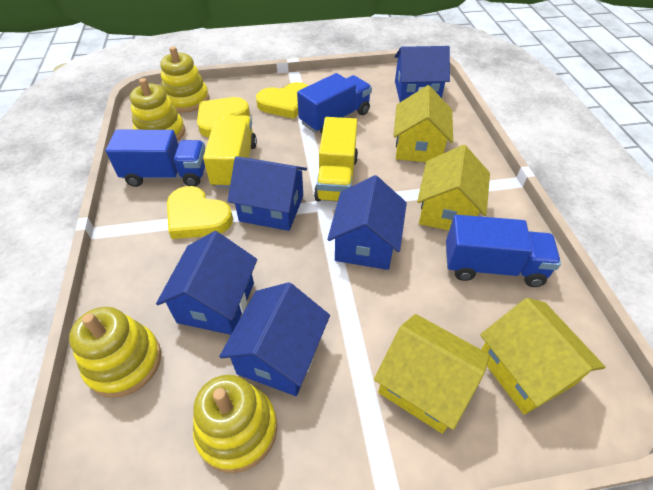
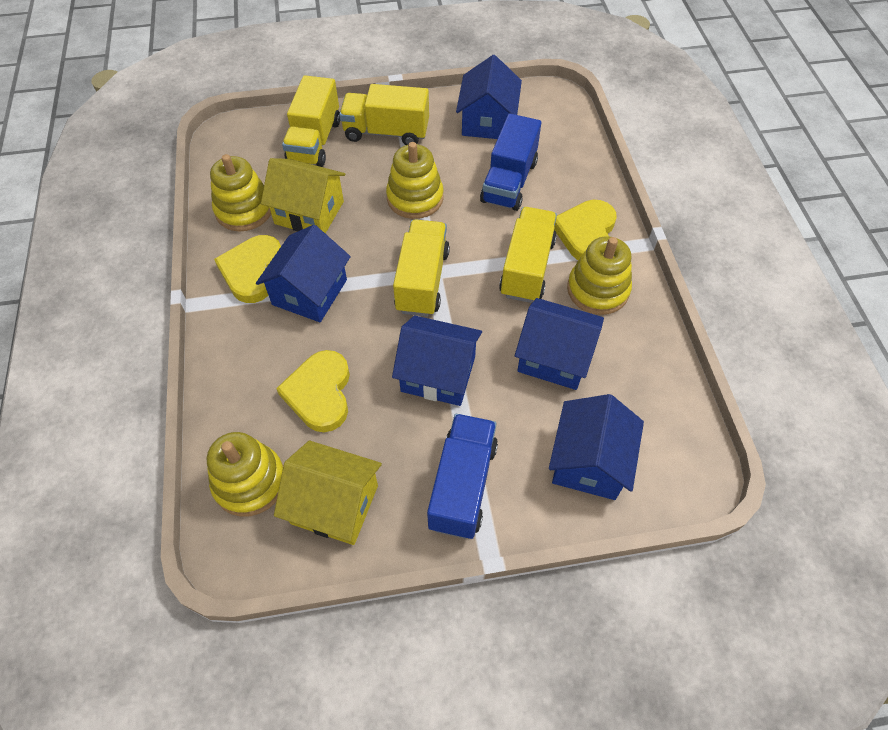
blue truck: [106,130,205,187] [297,73,372,133] [446,215,561,287] = 3 -> [427,414,498,539] [480,114,541,211] = 2
yellow house: [374,314,490,434] [394,85,453,162] [417,145,490,230] [480,298,605,414] = 4 -> [261,158,345,234] [274,441,382,545] = 2
yellow truck: [203,115,257,189] [314,117,358,202] = 2 -> [282,75,340,167] [339,84,429,145] [393,219,450,317] [499,207,557,303] = 4

